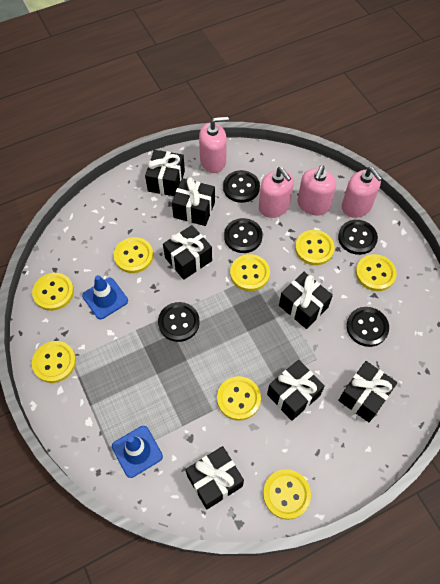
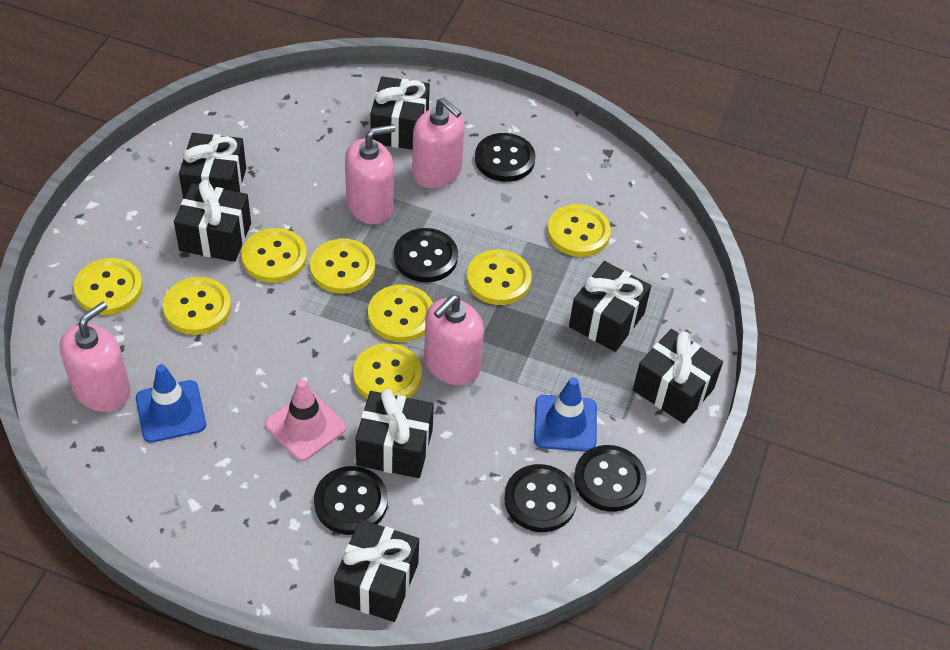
pink traffic cone: none = 0 -> [265,379,346,461] = 1

